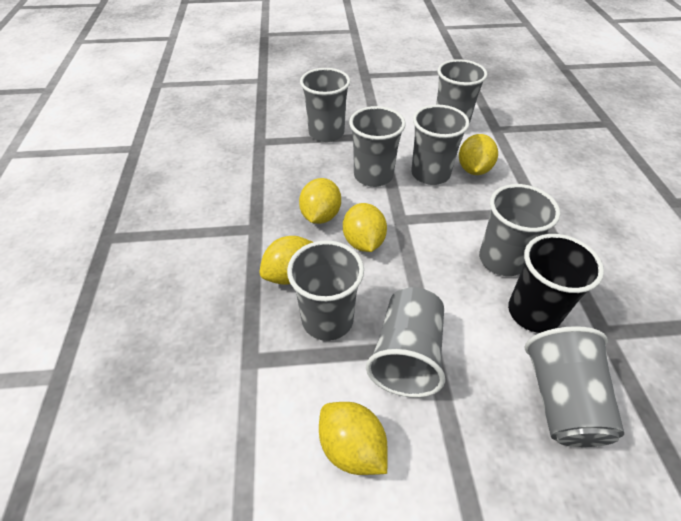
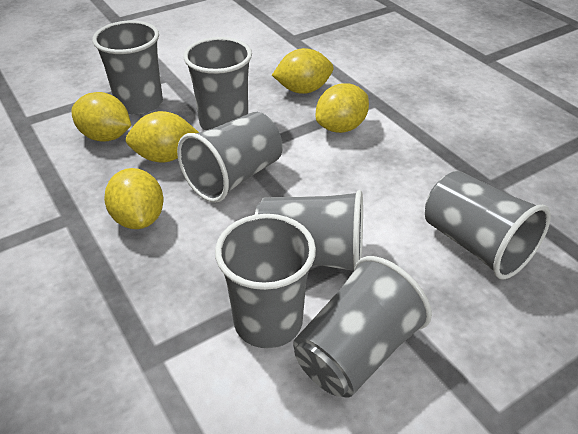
black cup: [508,234,604,333] = 1 -> none = 0
grey cup: [287,240,364,341] [300,68,350,142] [349,106,406,187] [366,287,445,398] [411,104,470,185] [436,59,487,125] [479,184,560,276] [525,326,624,447] = 8 -> [92,20,163,115] [177,112,283,203] [183,37,252,131] [215,214,316,348] [255,190,363,271] [293,256,432,398] [425,171,551,280] = 7

